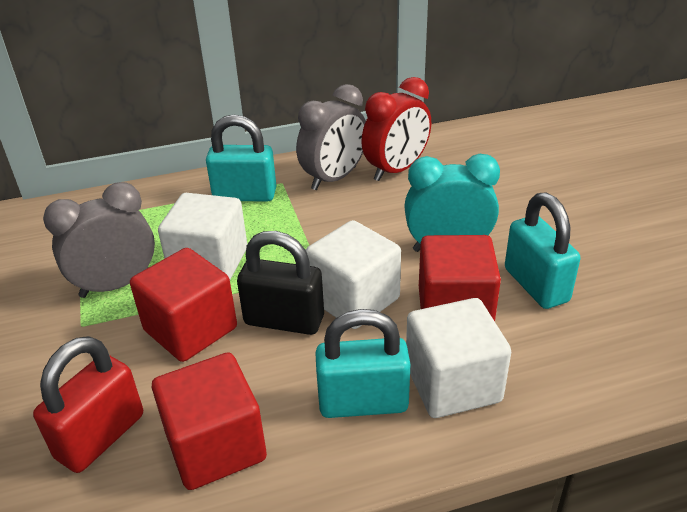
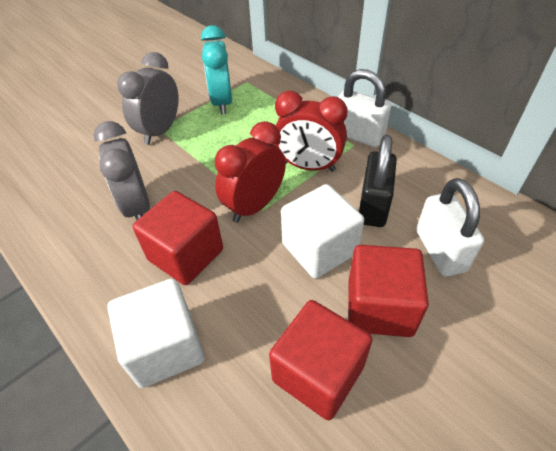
red clock: [361,77,431,181] = 1 -> [215,121,286,222] [275,91,348,172] = 2
red padlock: [33,336,143,473] = 1 -> none = 0
turquoise padlock: [206,115,276,201] [315,309,411,418] [505,192,580,309] = 3 -> none = 0
white cube: [158,193,247,280] [306,220,401,329] [406,298,511,418] = 3 -> [107,278,204,388] [281,184,364,279] = 2
white padlock: none = 0 -> [338,69,391,147] [416,178,484,277] = 2

